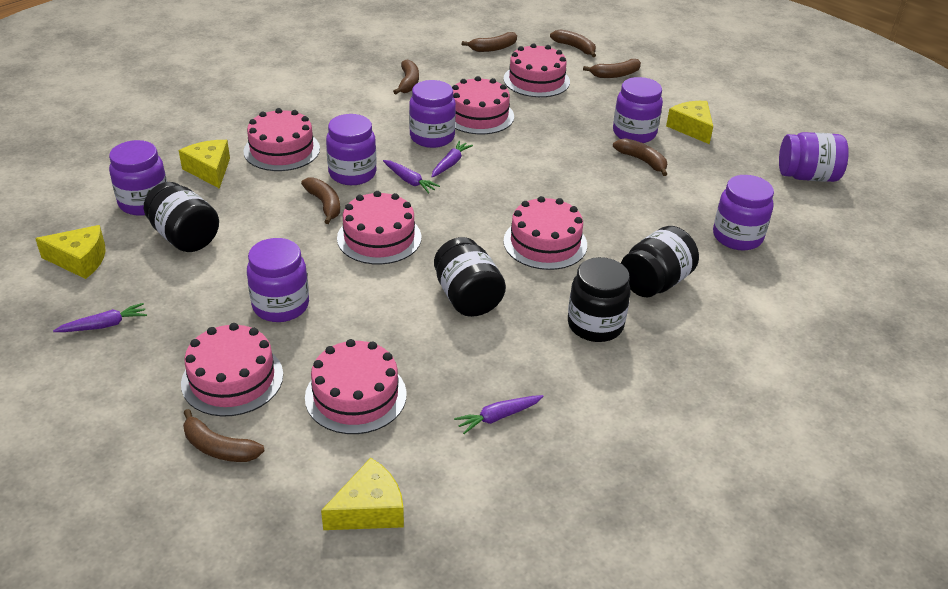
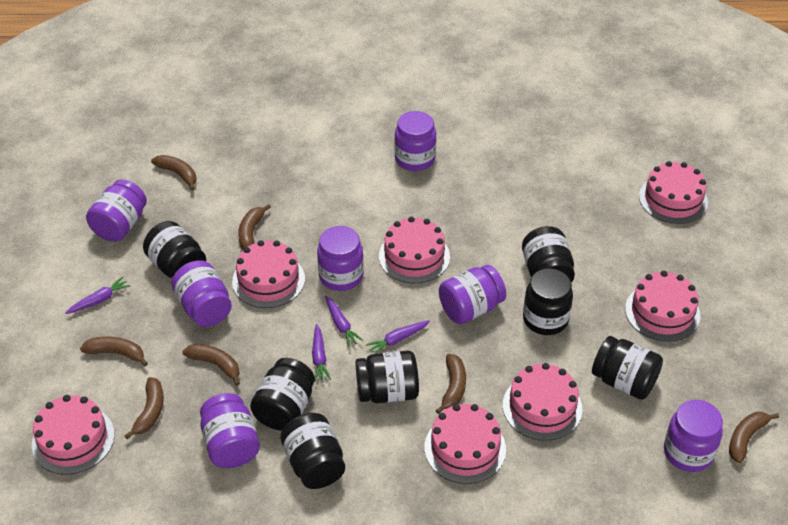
black jar: [144,182,219,252] [434,237,506,317] [568,257,631,342] [621,226,699,297] = 4 -> [143,221,206,278] [250,358,315,431] [280,413,345,489] [356,351,419,403] [522,226,575,282] [523,268,573,335] [592,336,663,400] = 7
yellow cheese: [35,225,105,279] [179,140,230,189] [321,458,404,530] [666,101,713,144] = 4 -> none = 0

